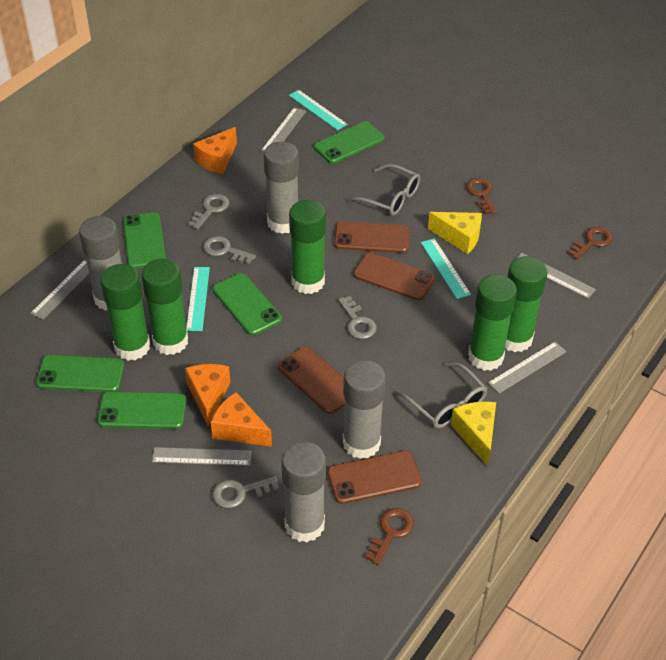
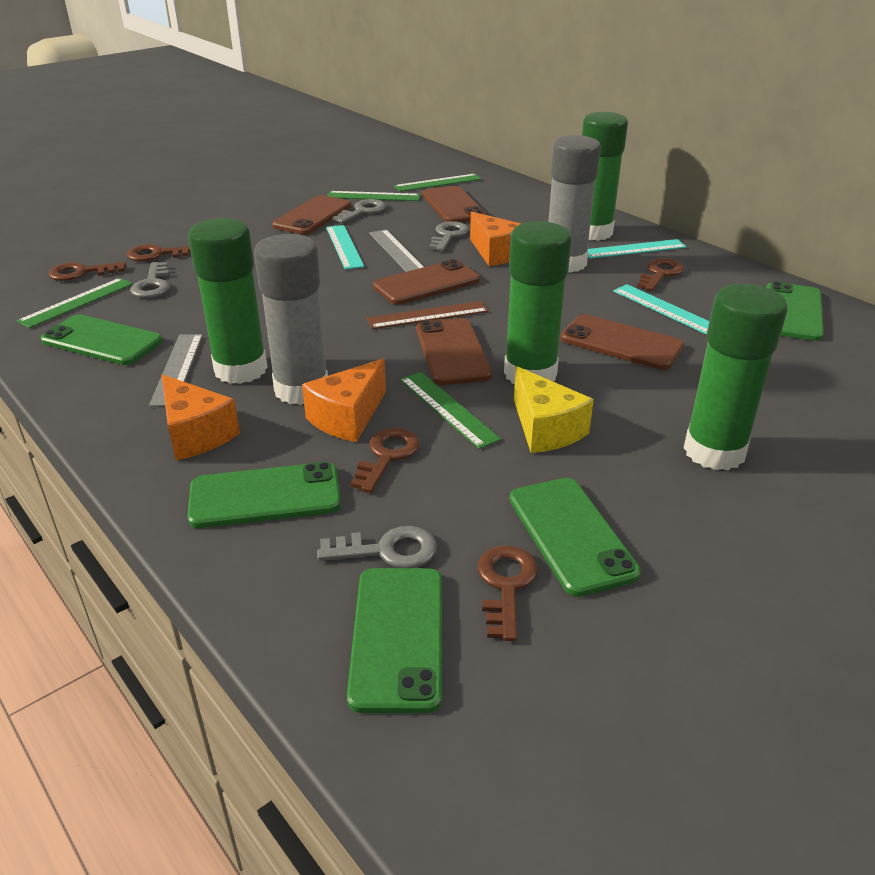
brown key: [365,508,414,565] [466,178,497,215] [568,227,613,260] = 3 -> [48,262,127,281] [127,244,191,261] [350,428,420,493] [478,545,538,641] [637,258,684,291] = 5
brown phone: [278,346,345,414] [327,450,422,504] [334,221,410,253] [353,252,435,301] = 4 -> [272,195,351,235] [373,259,480,305] [416,318,492,385] [422,186,486,222] [560,314,684,370] = 5
brown ruler: none = 0 -> [367,301,489,329] = 1
green glue stick: [100,264,150,361] [141,259,188,355] [289,200,326,294] [468,274,517,371] [505,256,548,352] = 5 -> [188,218,268,384] [504,221,572,384] [582,112,628,241] [684,284,788,470] = 4
green ruler: none = 0 -> [17,278,133,328] [327,191,420,201] [394,174,482,192] [400,372,501,449] = 4
grey glasses: [347,164,420,216] [396,362,488,428] = 2 -> none = 0
grey glue stick: [79,216,122,311] [264,142,299,234] [281,442,326,542] [343,360,386,459] = 4 -> [254,234,328,405] [548,135,601,273] = 2
grey ruler: [30,260,89,320] [152,447,252,466] [261,107,306,152] [488,342,567,393] [516,253,596,299] = 5 -> [149,334,203,407] [369,230,424,272] = 2
yellow cheese: [428,212,482,254] [451,401,496,467] = 2 -> [514,366,594,453] = 1

